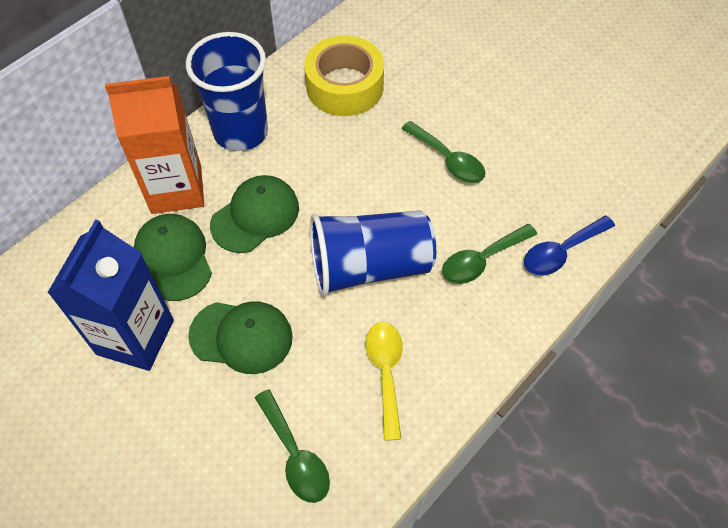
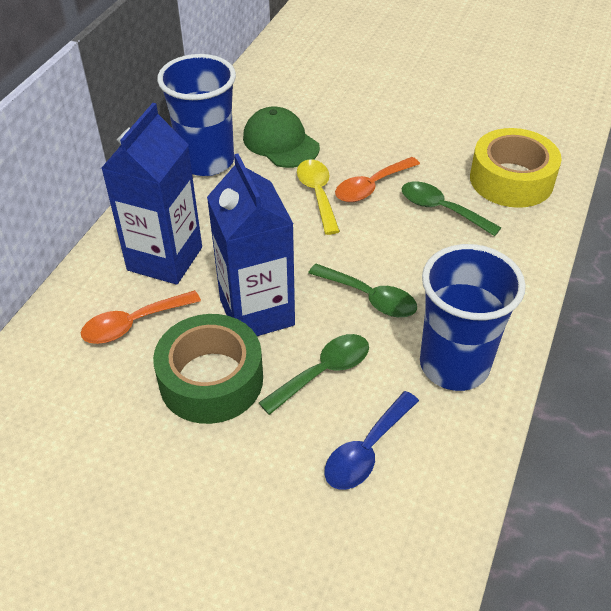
blue carton: [47,219,174,371] = 1 -> [101,103,202,285] [207,154,295,336] = 2
green cap: [134,214,212,301] [188,301,293,374] [210,175,299,253] = 3 -> [243,106,320,168] = 1
green tape: none = 0 -> [153,314,263,424] = 1
orange carton: [105,76,204,214] = 1 -> none = 0
orange spoon: none = 0 -> [81,290,201,344] [335,157,420,202] = 2

